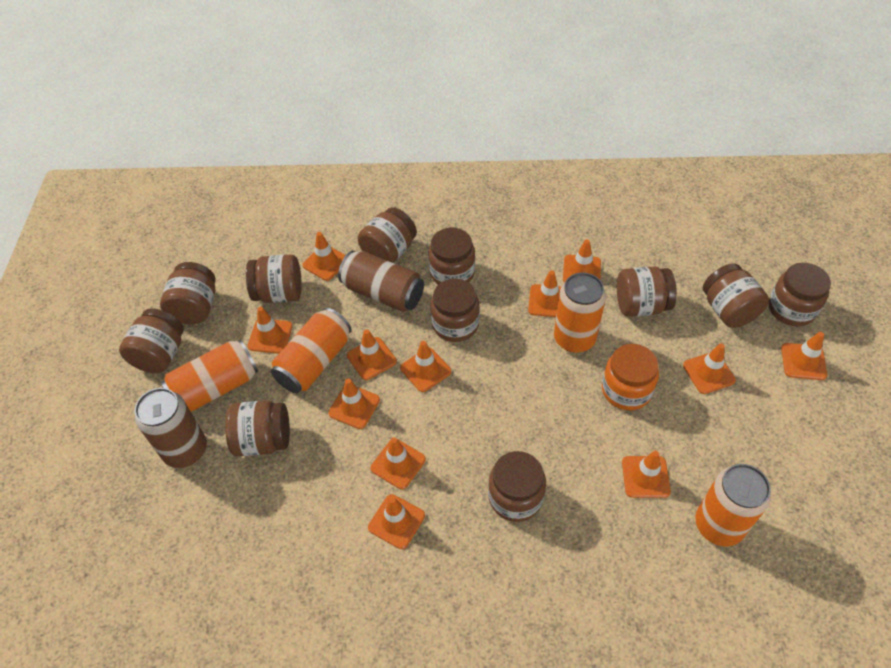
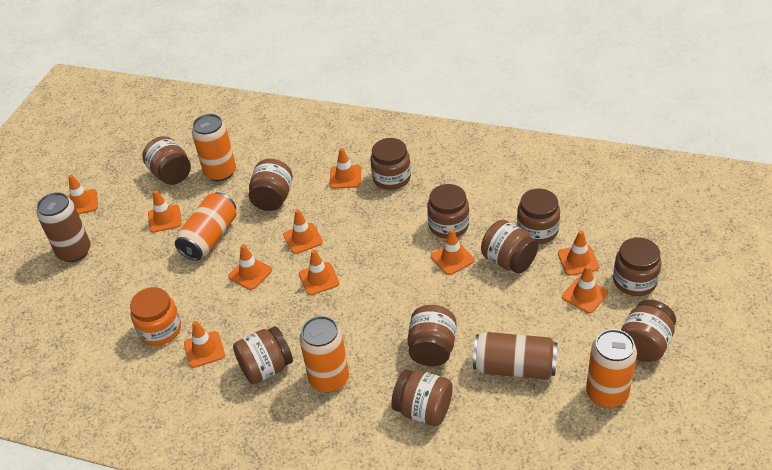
orange traffic cone: [248,307,293,354] [302,232,346,281] [328,378,380,429] [347,329,397,380] [368,494,425,549] [371,437,426,489] [400,341,451,392] [528,270,561,317] [563,239,601,283] [622,451,671,498] [683,343,736,394] [781,332,827,380] = 12 -> [67,175,98,214] [148,190,182,233] [184,321,225,368] [228,244,272,290] [283,210,323,254] [299,250,339,295] [330,148,361,189] [431,229,474,275] [558,230,599,276] [562,265,608,313] = 10

